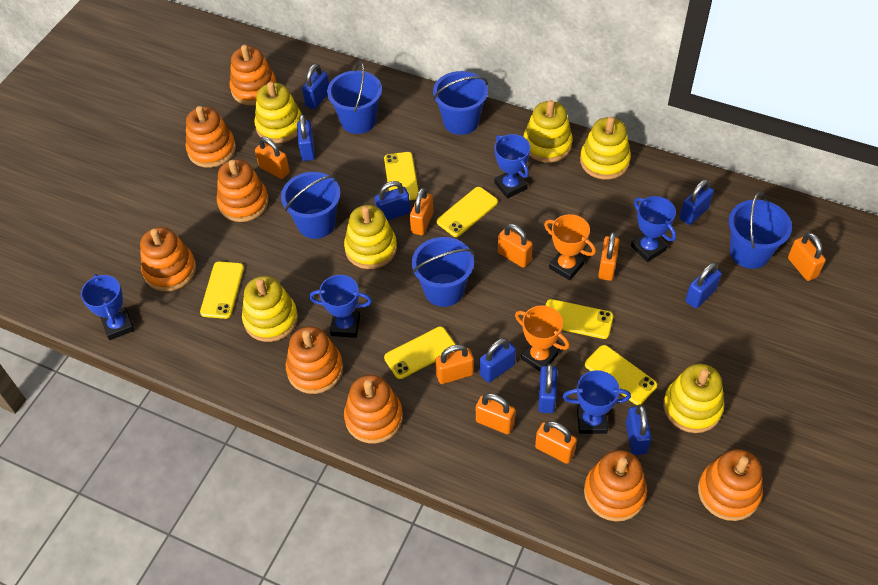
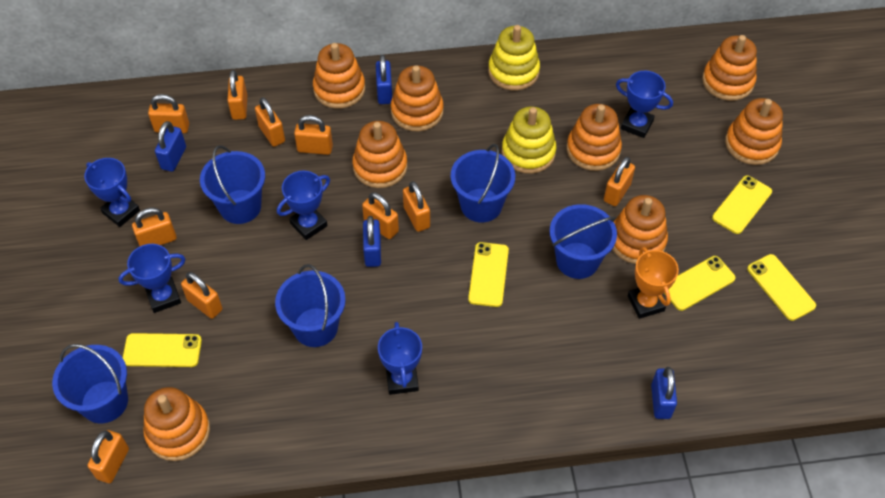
blue padlock: [297,114,315,161] [302,64,329,109] [375,181,410,220] [479,338,516,383] [538,363,557,413] [626,404,652,455] [680,179,714,225] [685,262,722,309] = 8 -> [155,121,186,172] [363,216,381,267] [376,55,392,104] [651,367,677,419] = 4
orange padlock: [255,137,290,179] [410,188,434,235] [435,344,474,384] [476,393,515,434] [498,224,533,268] [535,421,577,464] [598,232,619,281] [788,232,826,281] = 8 -> [87,430,129,483] [132,208,177,246] [148,94,189,133] [181,272,222,319] [227,70,247,120] [255,97,285,147] [294,115,333,155] [362,192,399,239] [403,181,430,232] [604,157,635,206] = 10
orange trophy: [515,305,569,371] [544,214,596,280] = 2 -> [628,247,679,319] = 1
yellow phone: [200,261,244,319] [384,152,419,200] [384,326,456,379] [437,187,498,237] [546,299,613,339] [585,345,657,405] = 6 -> [123,333,202,367] [468,242,509,307] [664,256,736,311] [712,176,772,234] [747,254,816,321] = 5
yellow stacking toy: [242,276,298,342] [254,82,302,143] [344,205,397,269] [523,100,573,163] [580,117,631,179] [663,364,724,433] = 6 -> [488,25,540,90] [502,107,556,174] = 2

